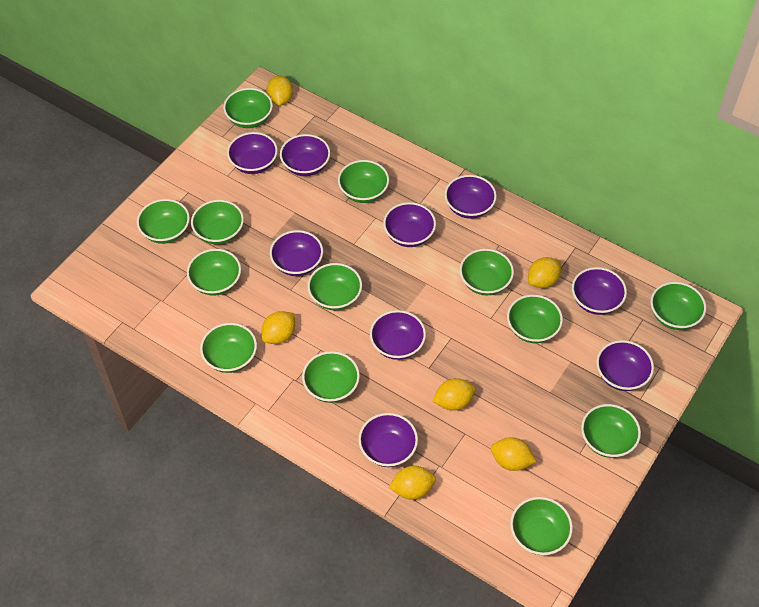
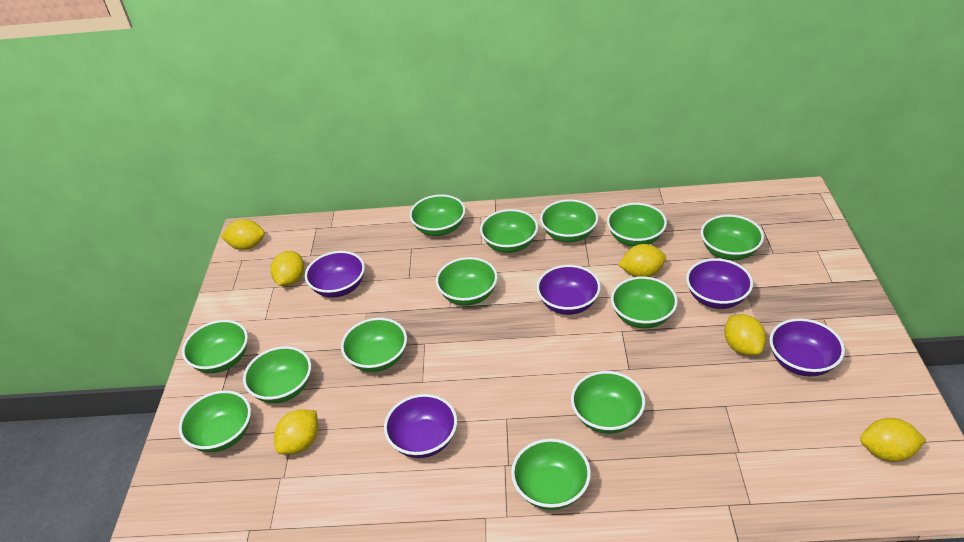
purple bowl: [227,132,278,174] [270,230,323,276] [280,134,330,176] [358,413,418,467] [370,310,426,360] [383,202,436,247] [445,175,497,219] [572,267,627,315] [596,340,654,391] = 9 -> [305,251,365,298] [384,394,457,458] [536,265,601,315] [686,258,753,309] [769,318,845,377] = 5

